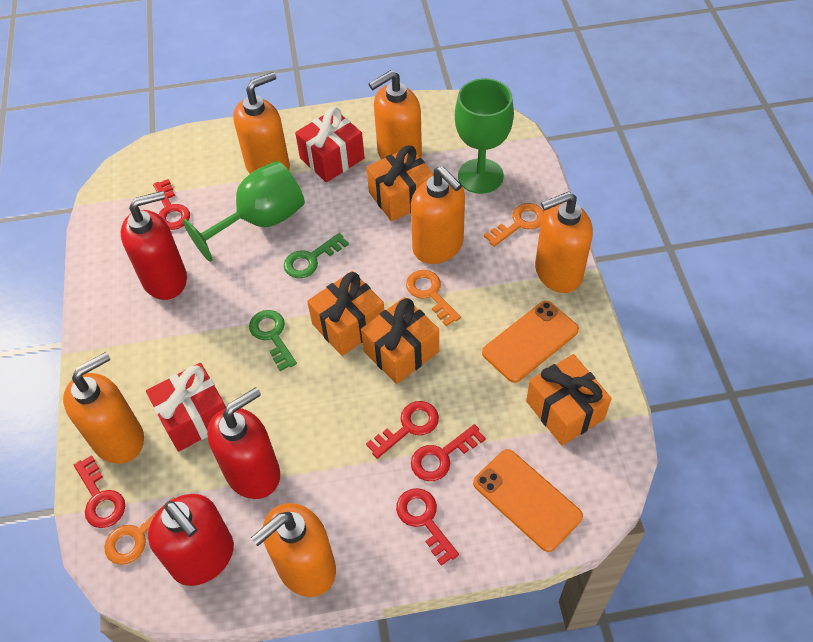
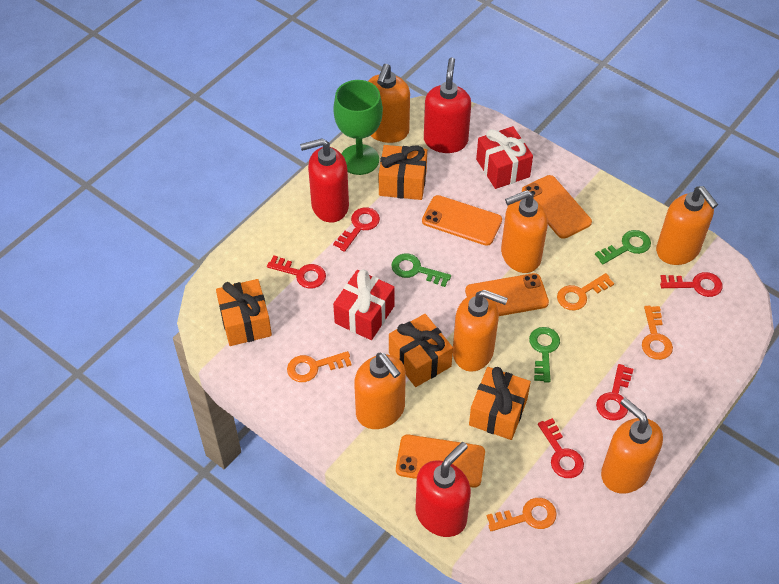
green goblet: [183,161,305,262] [455,78,514,194] = 2 -> [333,80,383,175] = 1
green key: [249,310,297,371] [284,233,349,278] = 2 -> [391,254,451,287] [529,327,560,382] [595,230,651,264] = 3
orange key: [104,497,175,565] [406,270,461,326] [484,203,544,247] = 3 -> [287,351,352,382] [487,498,557,531] [557,273,614,311] [642,306,673,360] = 4
orange phone: [473,449,583,552] [482,301,579,383] = 2 -> [396,435,485,488] [422,195,502,246] [465,273,549,316] [522,175,592,239] = 4

